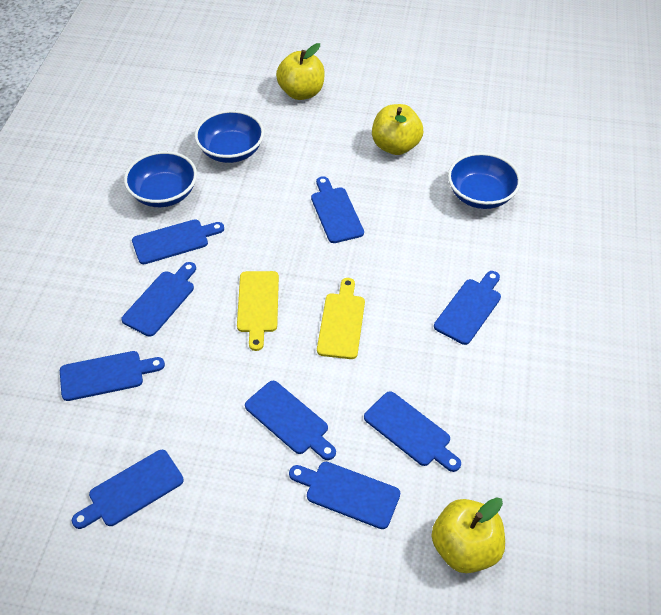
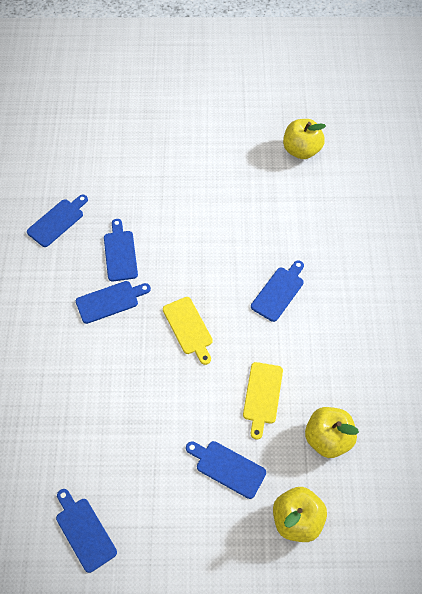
blue bowl: [124,151,197,207] [194,110,264,163] [448,152,521,209] = 3 -> none = 0
blue cutting board: [60,351,165,401] [72,450,184,529] [121,262,196,337] [132,219,224,264] [245,381,336,460] [289,462,400,529] [311,176,364,243] [364,391,461,472] [434,271,501,345] = 9 -> [27,195,88,247] [56,489,117,573] [76,281,151,324] [104,219,138,282] [186,441,266,499] [251,260,304,322] = 6

